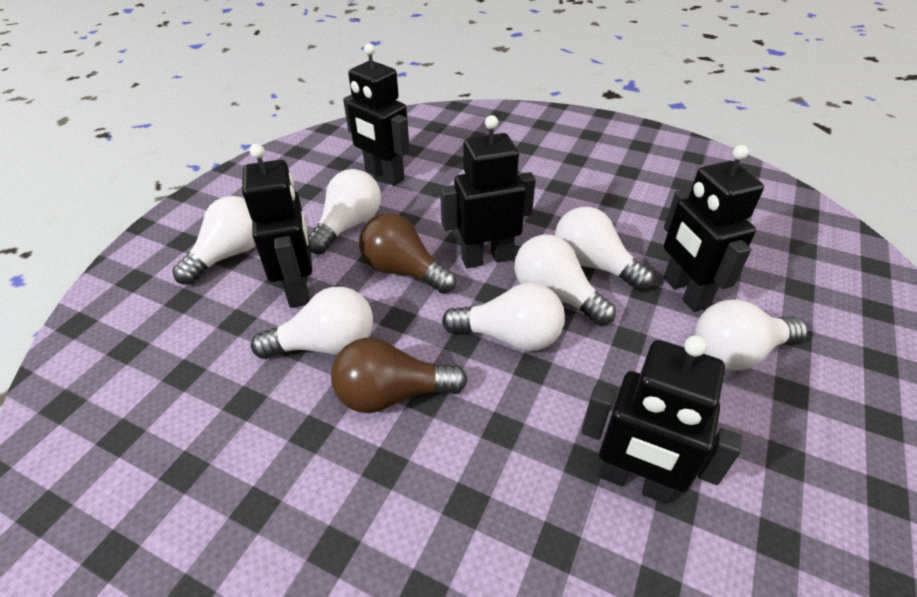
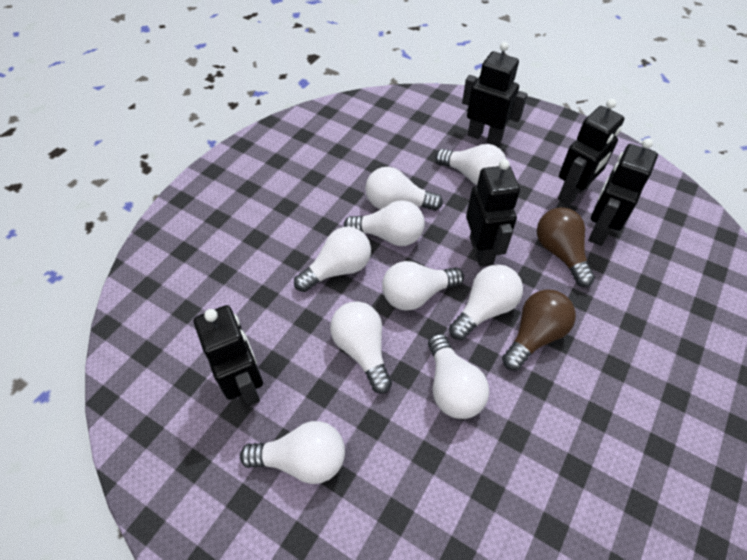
white light bulb: [172,196,256,285] [251,287,373,359] [309,169,381,254] [442,283,565,351] [514,235,616,326] [555,207,654,291] [695,299,808,371] = 7 -> [240,421,345,484] [294,227,371,292] [330,301,392,394] [344,201,425,246] [365,167,443,211] [382,261,464,311] [428,333,489,419] [435,144,506,185] [449,264,523,340] = 9

